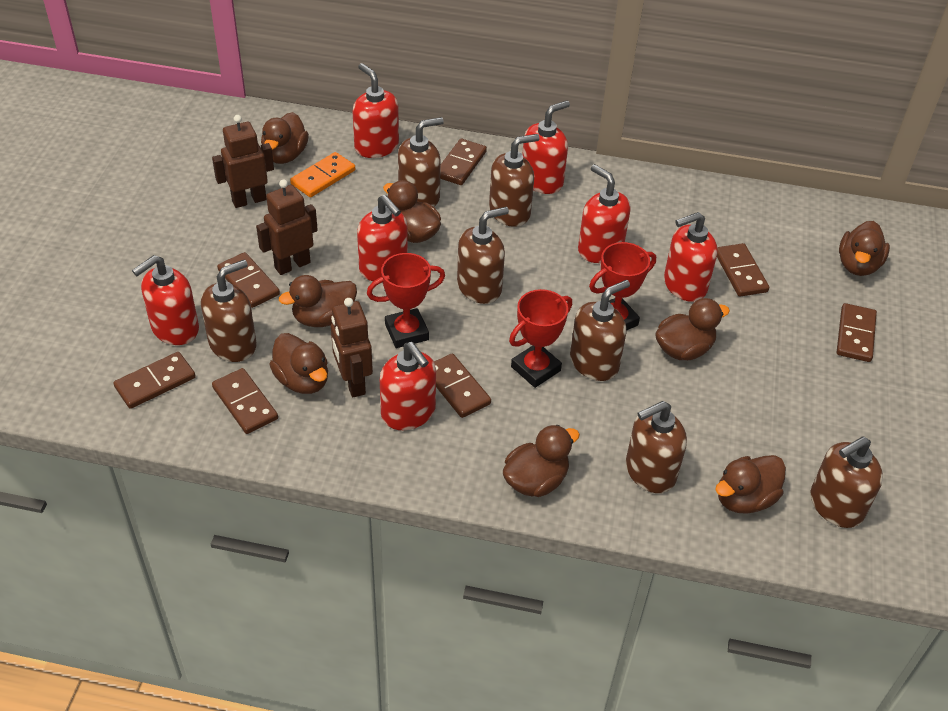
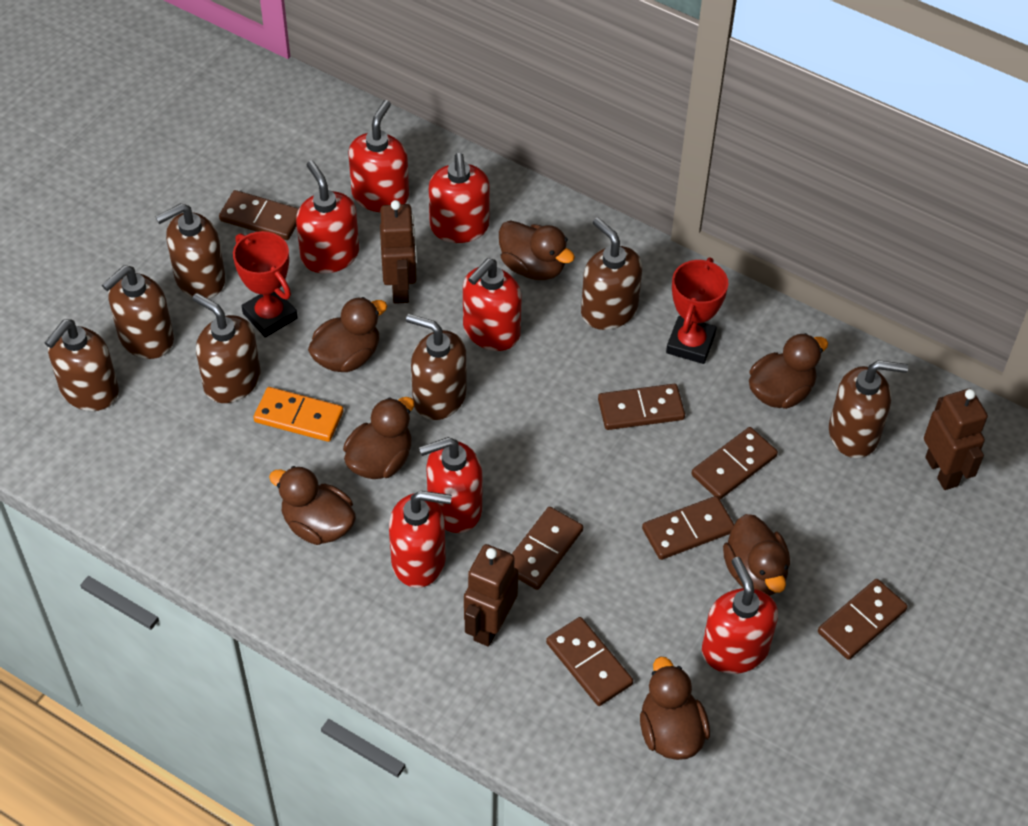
brown duck: [261,112,309,164] [269,333,328,394] [279,275,357,327] [383,180,441,243] [503,425,580,497] [655,298,730,360] [715,455,786,514] [839,221,890,276] = 8 -> [269,466,356,545] [308,297,387,372] [343,397,414,479] [499,220,575,280] [640,656,710,760] [723,514,790,596] [749,333,828,409] = 7
red trophy: [367,253,445,348] [509,289,572,388] [589,242,656,331] = 3 -> [233,231,298,338] [666,257,728,364] = 2

